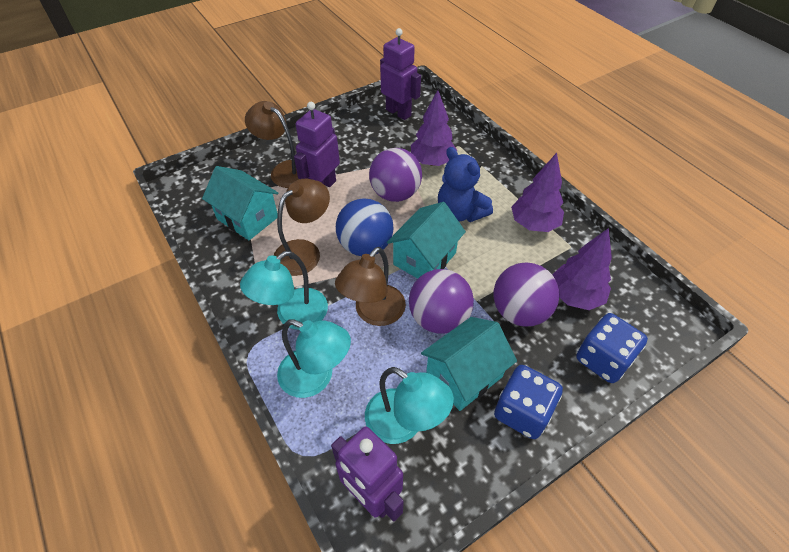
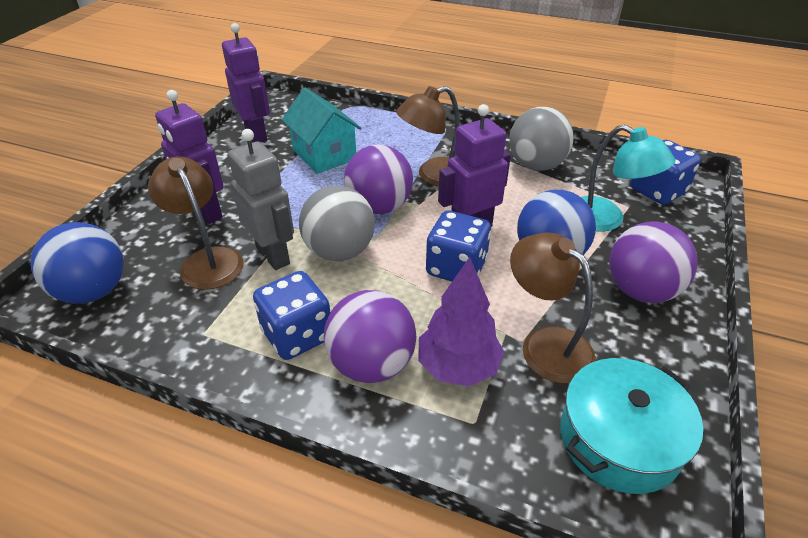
blue ball: [336,199,394,256] = 1 -> [31,222,124,304] [517,190,596,255] = 2
blue dice: [494,365,563,439] [576,313,648,383] = 2 -> [253,271,330,360] [426,211,491,281] [630,140,701,205] = 3
blue teddy bear: [438,147,493,222] = 1 -> none = 0
grey ball: none = 0 -> [299,186,375,261] [509,107,574,171] = 2
grey robot: none = 0 -> [228,129,294,270] = 1
purple tree: [411,90,457,166] [511,153,564,232] [552,228,612,310] = 3 -> [418,257,504,386] = 1
turquoise house: [202,166,279,240] [387,202,466,279] [421,317,517,411] = 3 -> [282,88,361,174] = 1
turquoise lamp: [240,251,328,330] [277,319,351,398] [365,367,454,444] = 3 -> [581,125,675,232] = 1
turquoise pot: none = 0 -> [560,358,703,494] = 1

